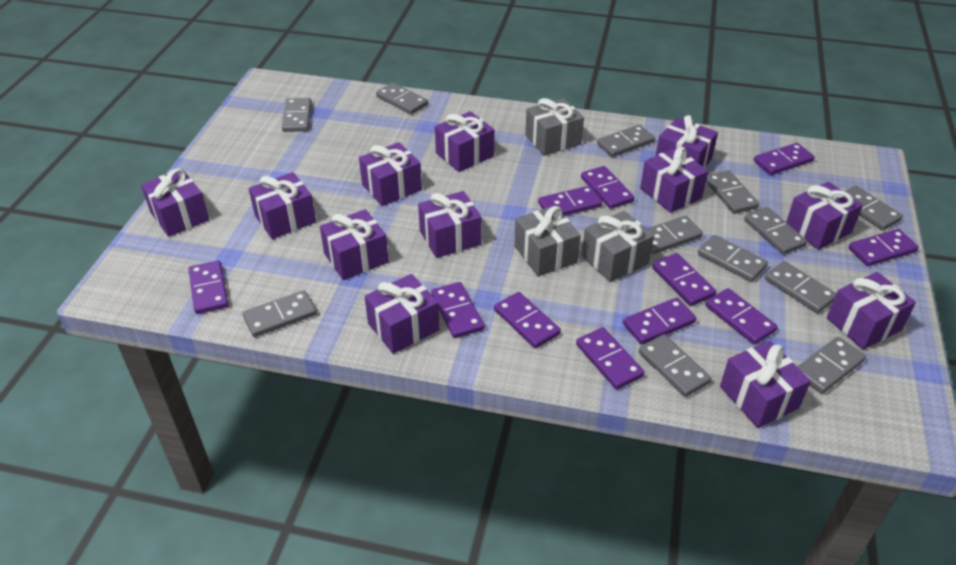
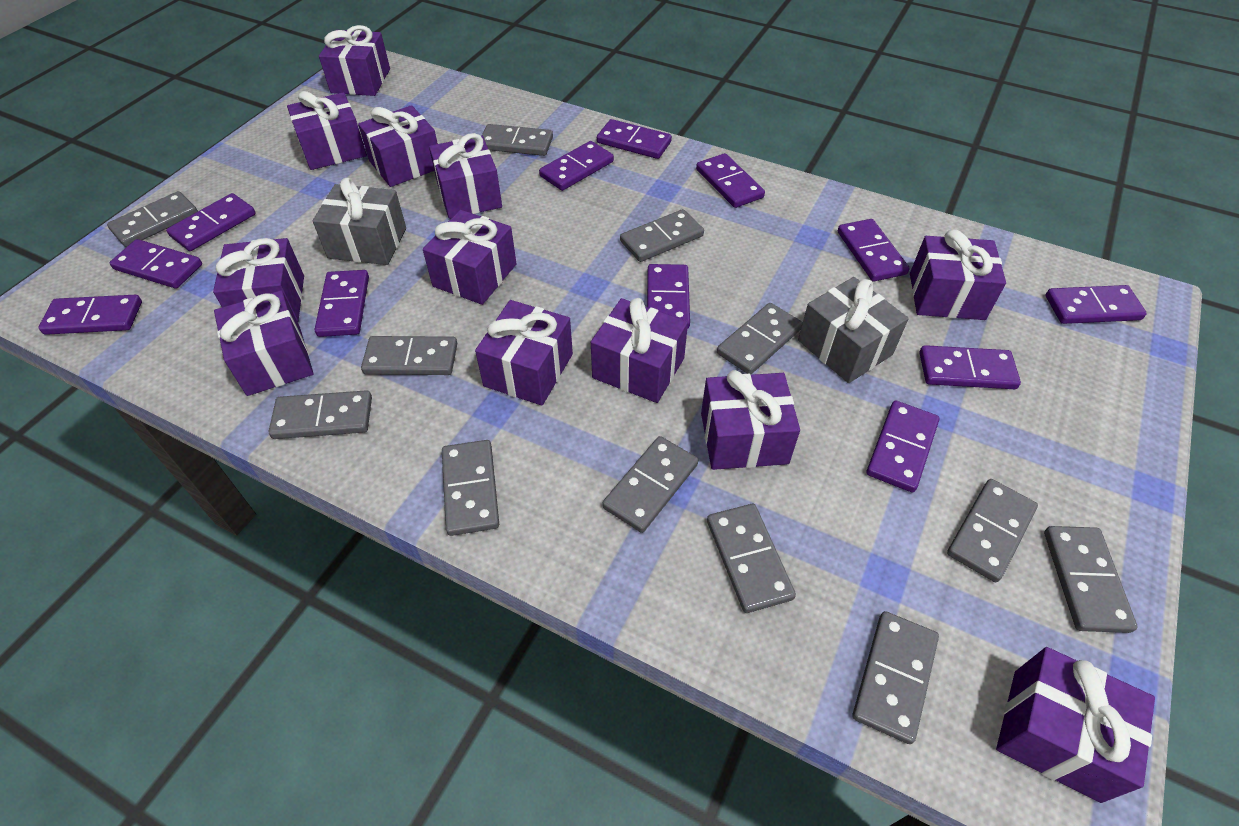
grey gift: [514,206,581,276] [525,98,584,156] [582,211,654,282] = 3 -> [313,178,406,265] [798,277,909,383] = 2
purple domino: [188,260,229,314] [431,282,484,338] [494,292,561,348] [538,186,602,216] [576,327,645,389] [581,166,634,209] [623,298,696,345] [652,253,716,306] [705,288,778,345] [754,143,815,175] [849,229,919,266] = 11 -> [38,295,142,335] [110,239,202,289] [166,193,256,251] [315,270,369,337] [539,141,614,191] [597,119,672,159] [647,264,690,329] [696,153,765,208] [838,219,909,281] [867,401,939,492] [919,345,1021,389] [1046,285,1147,324] = 12

